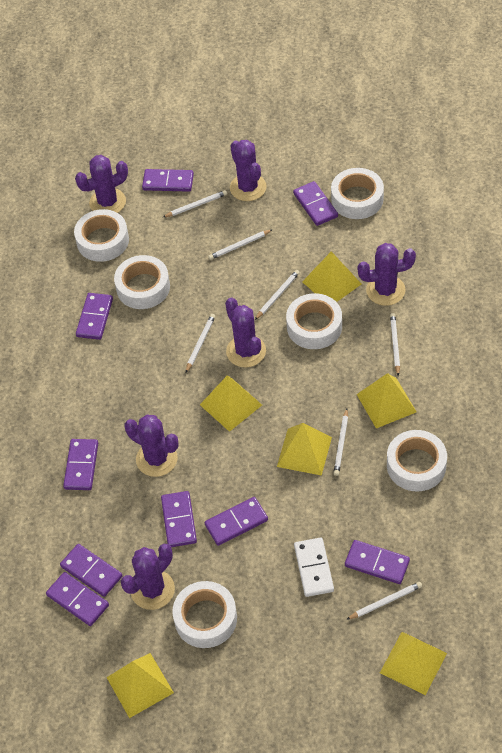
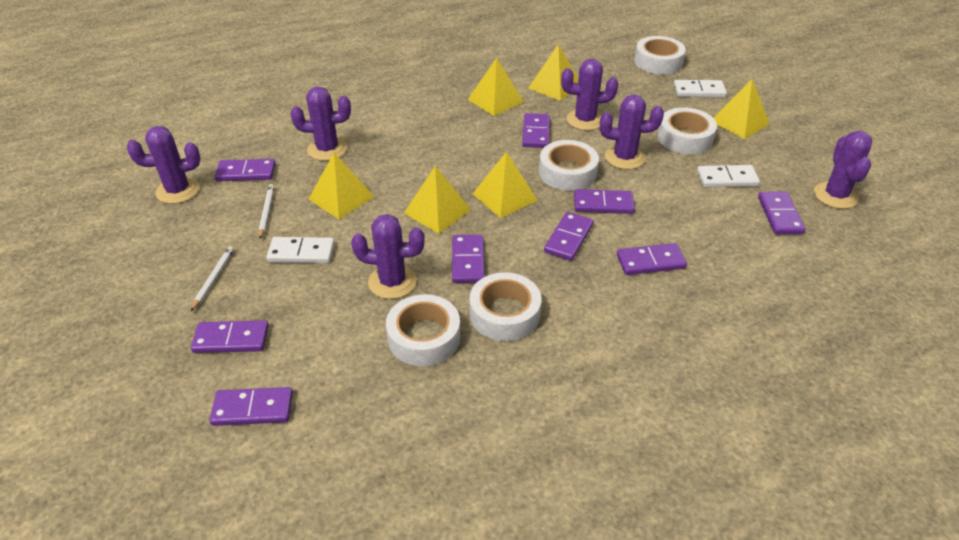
white domino: [294,538,334,597] = 1 -> [266,237,335,263] [674,80,727,97] [697,165,760,187] = 3
white pencil: [163,190,227,217] [186,314,215,373] [208,229,273,260] [255,270,300,320] [333,408,348,476] [346,582,422,620] [390,313,400,376] = 7 -> [191,246,234,311] [259,184,274,239] = 2
white tape: [74,209,129,262] [114,255,170,309] [172,581,237,648] [286,293,342,349] [331,168,384,219] [387,430,447,491] = 6 -> [386,294,460,366] [470,272,541,341] [539,140,599,191] [634,36,686,75] [658,108,717,154] = 5

